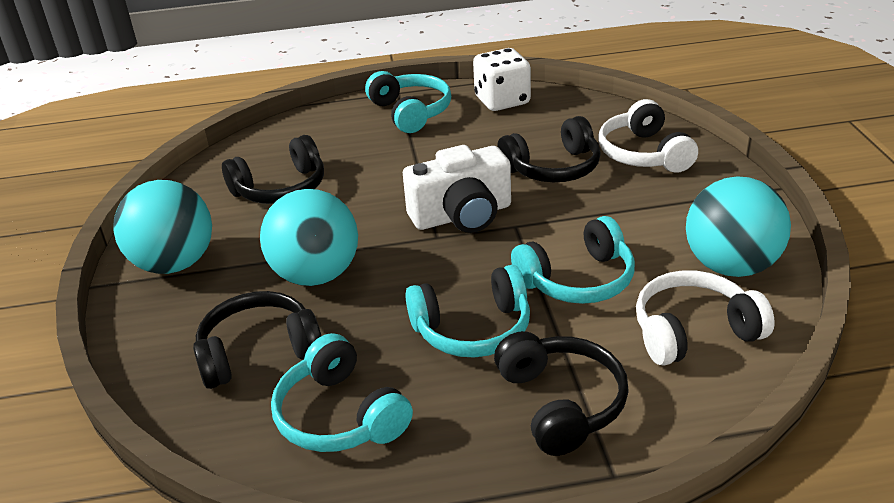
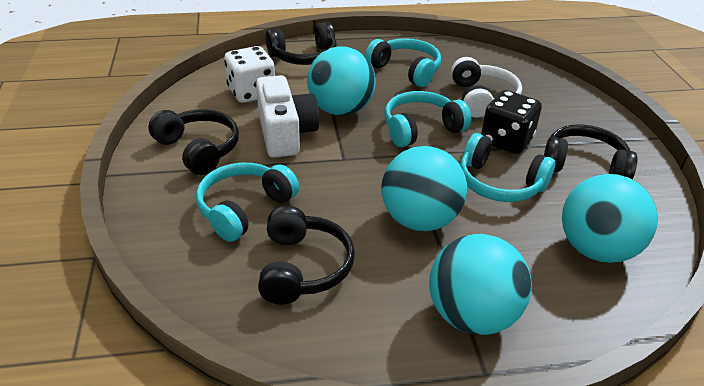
black dice: none = 0 -> [481,90,542,154] = 1
turquoise ball: [113,180,212,274] [260,189,358,286] [686,176,791,277] = 3 -> [307,46,376,116] [381,146,467,231] [429,234,532,335] [562,174,658,263] = 4
white headphones: [599,99,698,173] [636,270,775,366] = 2 -> [451,57,522,118] = 1

